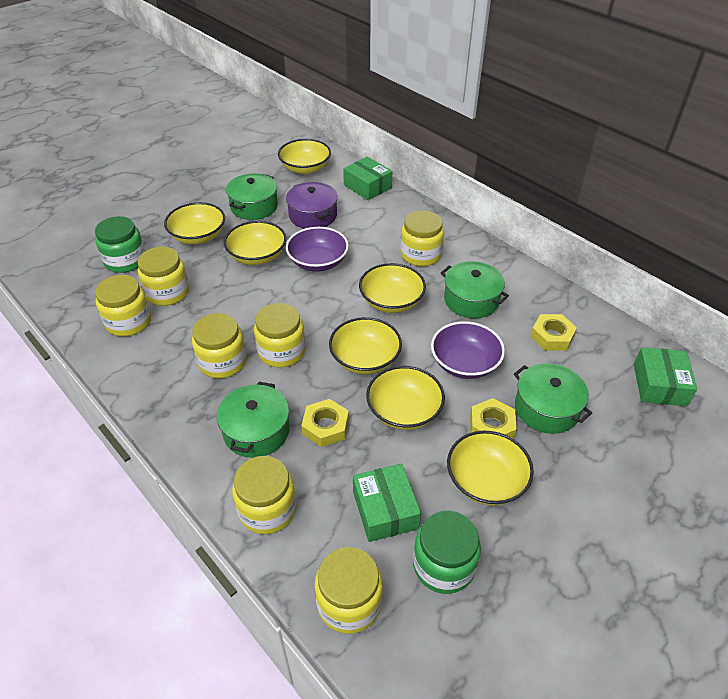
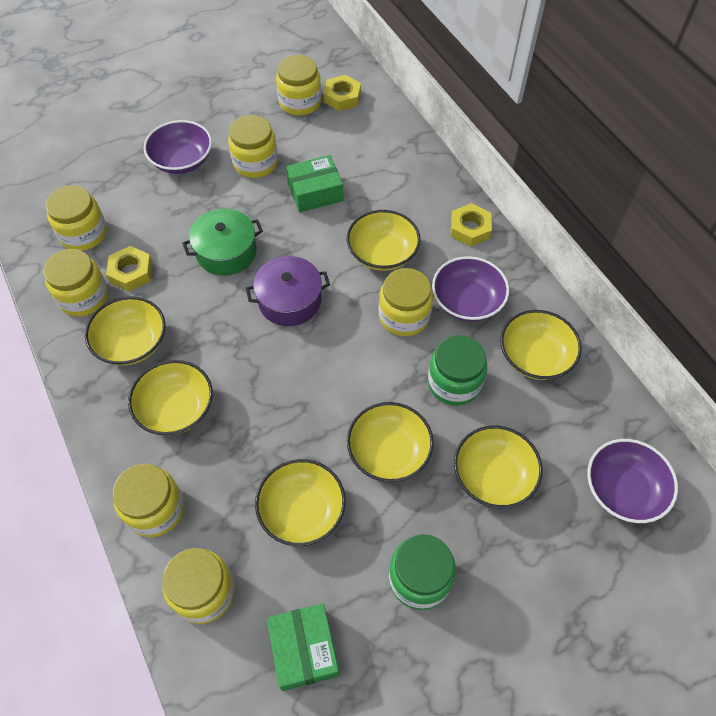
green box: [343,157,392,200] [353,464,421,542] [634,347,697,406] = 3 -> [267,603,339,691] [286,155,344,212] = 2
green pot: [217,382,290,458] [226,174,278,220] [441,261,509,318] [514,363,592,434] = 4 -> [182,209,263,276] = 1
purple bowl: [286,227,349,272] [431,321,505,379] = 2 -> [144,120,212,174] [432,256,509,322] [587,439,678,523] = 3

